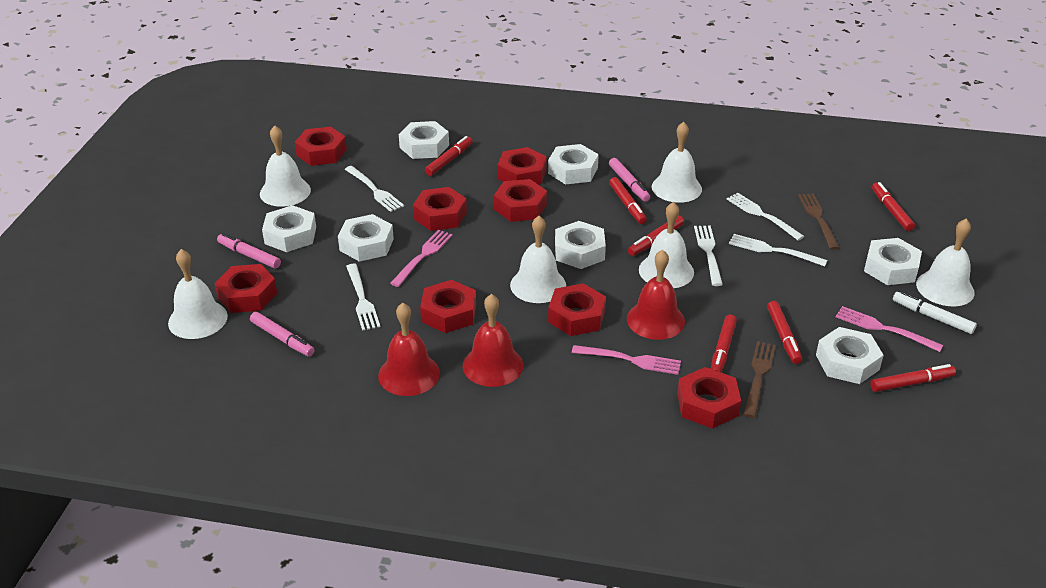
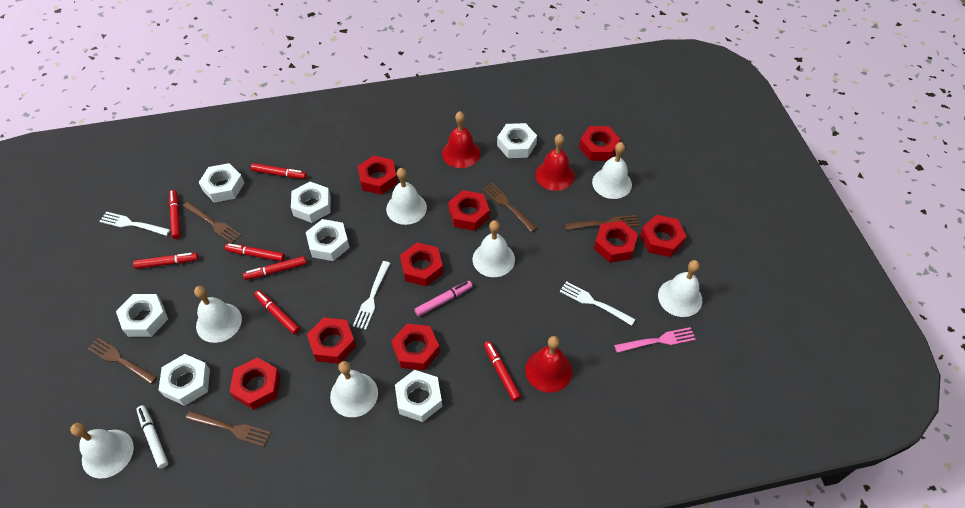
brown fork: [743,341,776,418] [798,193,840,250] = 2 -> [88,338,157,384] [183,201,241,244] [186,411,271,447] [483,183,537,232] [565,215,640,230] = 5
pink fork: [390,230,453,287] [572,345,681,375] [836,306,943,352] = 3 -> [614,327,696,353] = 1
pink marker: [217,233,281,269] [250,312,315,357] [609,158,650,202] = 3 -> [414,281,473,316] = 1
red nut: [215,264,277,313] [295,127,347,166] [413,187,467,231] [420,280,476,333] [494,179,547,222] [497,147,547,185] [548,283,606,336] [677,367,741,429] = 8 -> [230,357,280,410] [307,317,356,364] [358,156,398,195] [391,324,440,370] [400,242,443,287] [448,190,490,231] [579,126,621,161] [594,221,638,263] [640,215,687,257] = 9
white bell: [168,249,228,339] [260,125,311,207] [510,216,566,303] [639,202,694,288] [652,122,702,203] [916,219,975,306] = 6 -> [70,423,134,479] [194,286,242,343] [330,361,378,417] [386,168,427,225] [473,220,515,277] [592,142,632,199] [658,260,702,317] = 7
white fork: [345,166,404,212] [346,264,380,331] [694,226,723,286] [726,193,804,240] [729,234,827,267] = 5 -> [99,212,170,236] [353,261,390,330] [560,281,636,326] = 3

